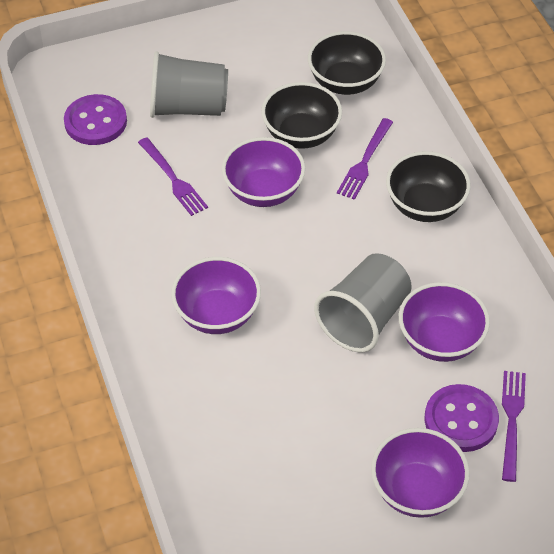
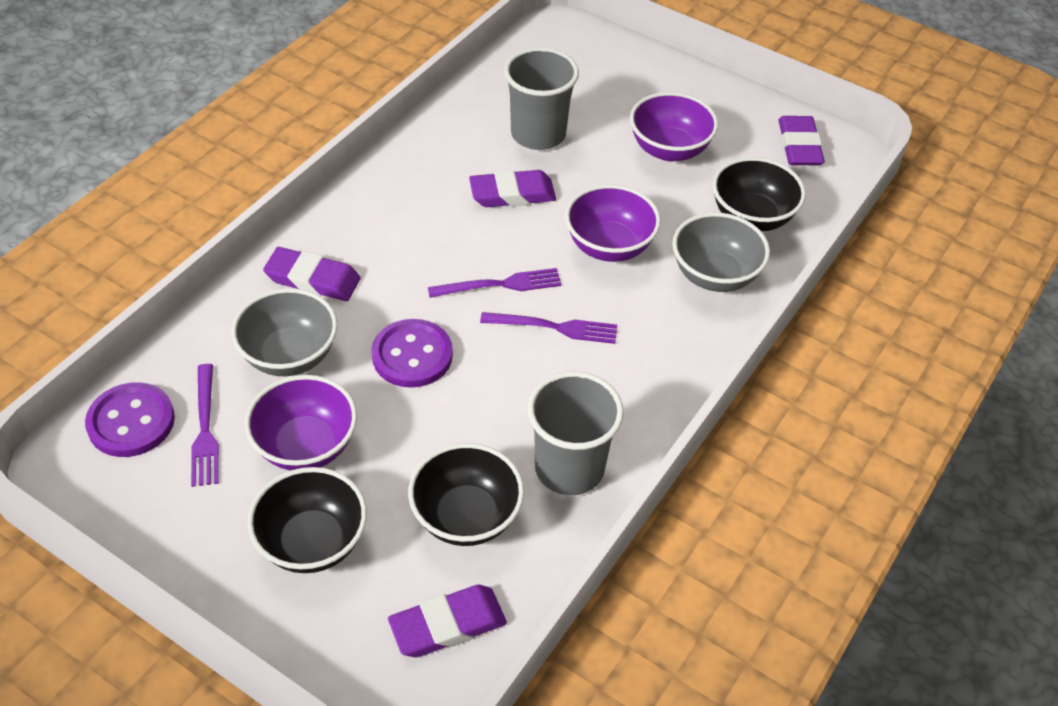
grey bowl: none = 0 -> [231,288,338,376] [672,213,770,292] = 2
purple bowl: [171,257,261,334] [222,137,305,207] [371,428,470,518] [399,282,490,362] = 4 -> [245,375,357,471] [565,184,661,262] [630,92,718,161] = 3
purple eraser: none = 0 -> [263,247,361,301] [388,585,507,657] [469,170,556,207] [778,116,825,165] = 4

